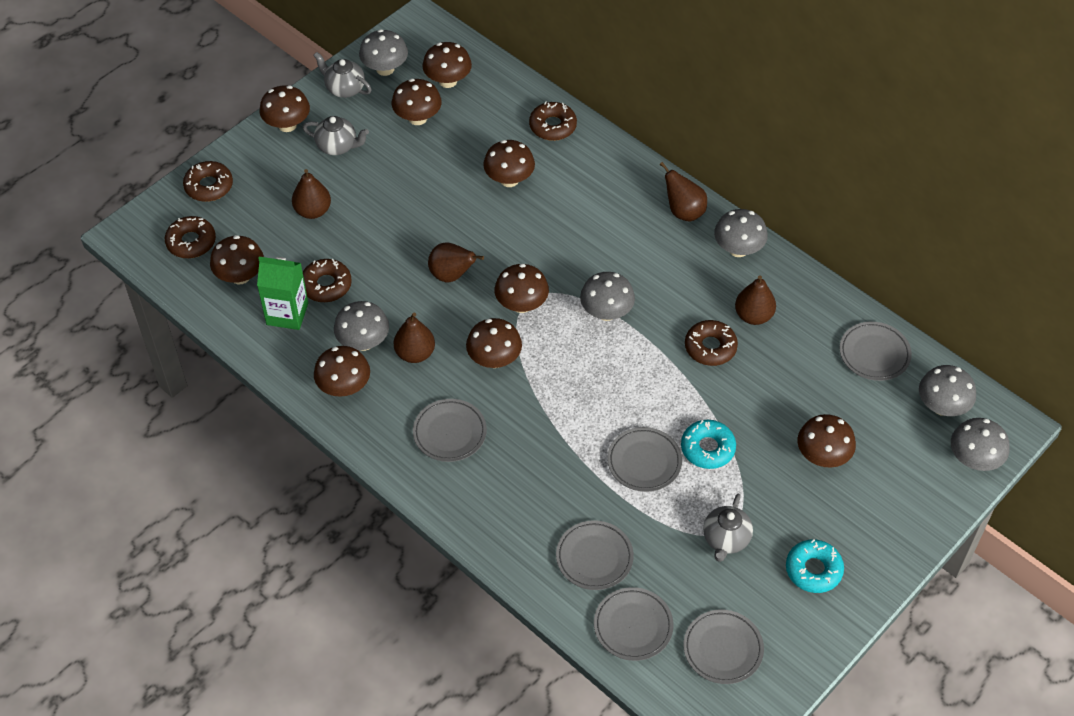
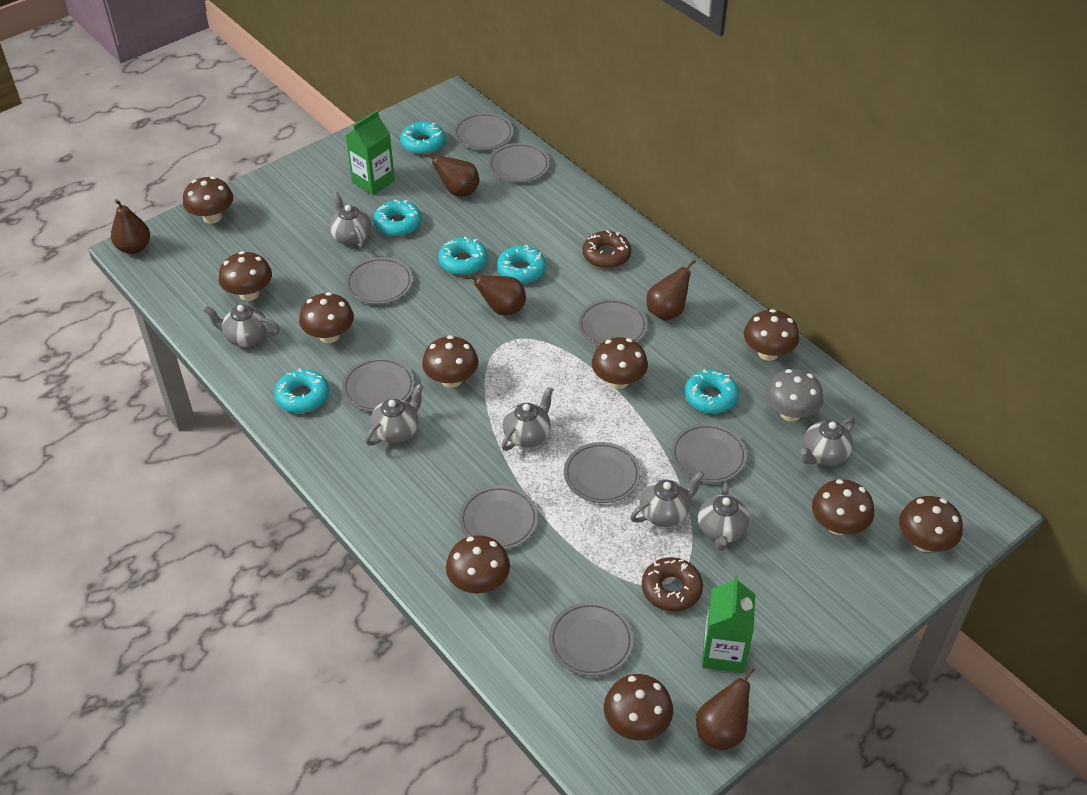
brown donut: [165,216,216,258] [183,161,233,202] [303,259,352,302] [529,101,577,141] [685,320,738,366] = 5 -> [582,230,631,268] [642,557,703,612] = 2
brown mushroom: [210,235,264,284] [260,85,310,132] [314,346,370,397] [392,79,442,125] [422,42,472,88] [466,318,522,368] [483,140,535,187] [495,264,549,313] [798,414,856,468] = 9 -> [183,176,233,224] [219,251,272,301] [299,292,354,343] [422,335,478,388] [446,535,510,594] [592,337,648,389] [604,674,673,741] [744,309,799,361] [812,479,874,535] [899,496,963,552] = 10
green carton: [257,257,308,330] = 1 -> [346,110,395,195] [702,575,755,673] = 2
grey mushroom: [334,301,389,351] [359,29,408,76] [580,272,635,321] [714,209,768,257] [919,365,976,416] [951,418,1010,471] = 6 -> [765,369,823,422] = 1
grey plate: [413,399,487,462] [556,520,634,590] [594,587,674,661] [607,427,682,492] [683,610,764,684] [839,322,912,381] = 6 -> [342,357,415,412] [345,257,413,304] [453,113,513,150] [459,485,538,550] [488,143,550,183] [549,602,634,677] [564,442,641,503] [578,299,648,346] [671,423,747,483] = 9
grey teapot: [303,116,369,155] [314,52,372,98] [703,493,753,562] = 3 -> [204,305,280,347] [330,192,372,248] [366,383,424,446] [502,386,553,451] [630,471,704,527] [698,482,749,551] [801,418,855,466] = 7
turquoise donut: [681,420,736,469] [786,539,844,593] = 2 -> [274,368,329,413] [374,200,421,236] [400,122,445,155] [438,237,488,275] [497,245,546,284] [684,369,739,414] = 6

